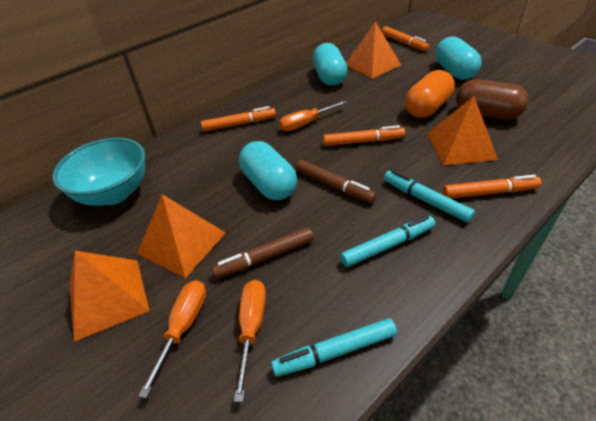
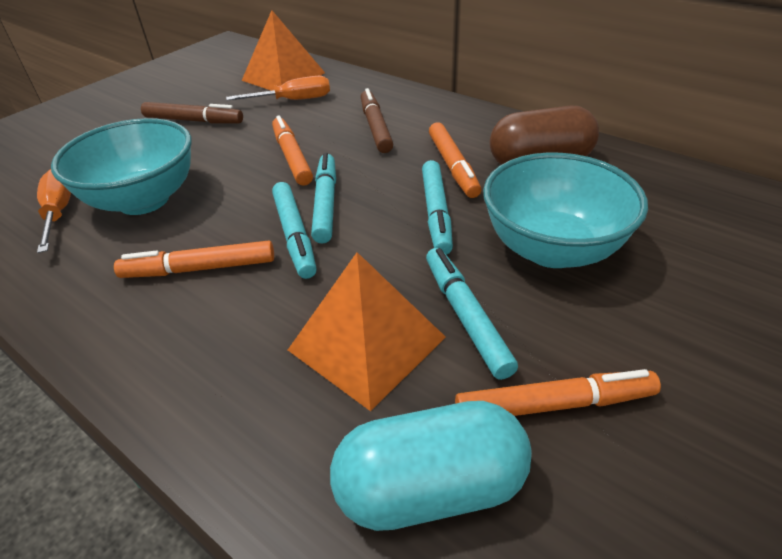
orange capsule: [405,70,455,118] = 1 -> none = 0
orange pyramid: [69,251,149,342] [137,194,226,278] [346,21,401,78] [427,96,498,166] = 4 -> [242,10,325,91] [288,252,446,411] = 2
orange screwdriver: [138,280,206,398] [234,280,266,402] [279,101,347,131] = 3 -> [37,169,71,253] [226,76,330,101] = 2
turquoise bowl: [53,137,145,206] = 1 -> [51,118,192,215] [483,153,648,268] = 2
turquoise capsule: [239,141,297,200] [313,43,348,86] [436,37,482,80] = 3 -> [330,401,532,531] = 1
turquoise marker: [271,318,397,377] [340,216,435,267] [384,170,475,223] = 3 -> [272,182,317,279] [311,153,336,243] [422,160,453,255] [426,248,518,380] = 4

